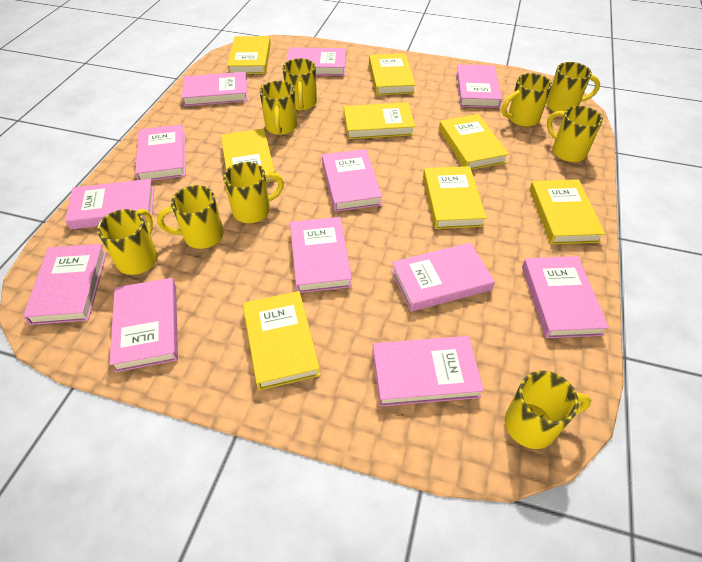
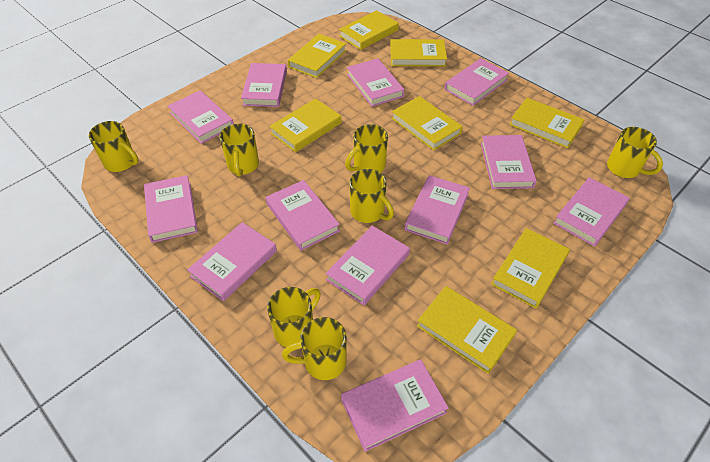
yellow mug: [97,209,158,275] [157,185,224,249] [223,162,284,223] [260,81,297,135] [282,58,317,110] [502,73,552,127] [505,371,591,449] [546,62,600,112] [547,106,603,162] = 9 -> [89,121,139,172] [220,123,259,177] [267,287,321,347] [282,317,347,380] [345,124,388,172] [349,169,394,223] [607,127,663,178] = 7

